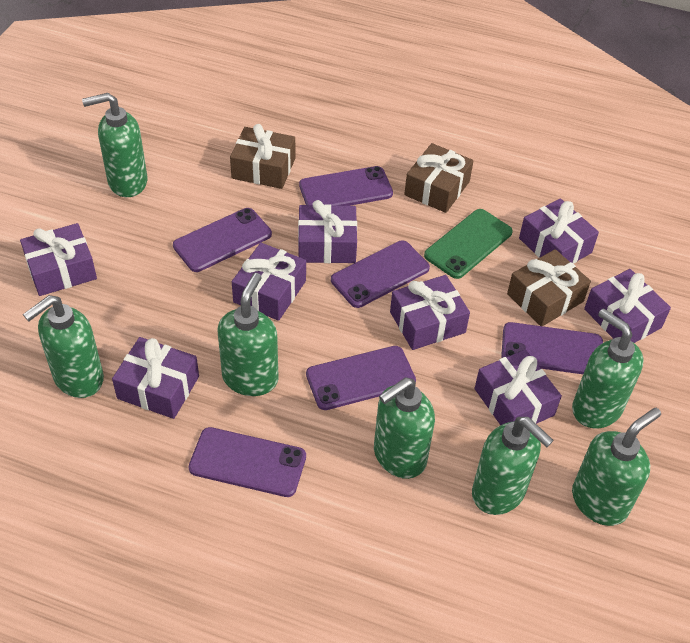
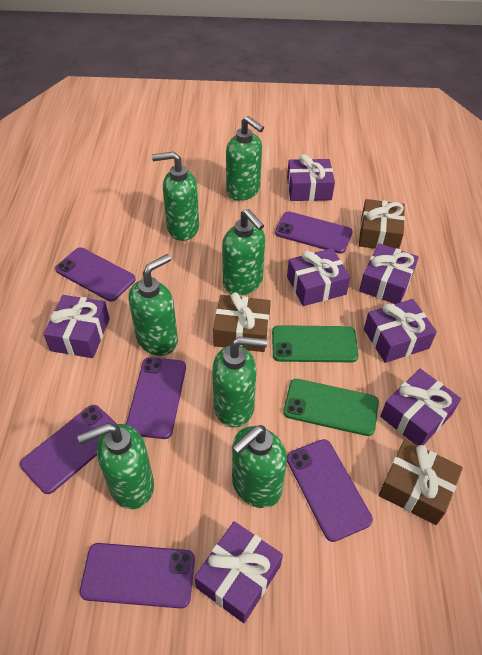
green phone: [424,209,513,279] = 1 -> [272,325,359,362] [283,379,379,436] = 2
purple gift: [20,223,97,296] [112,337,199,419] [232,243,306,321] [298,200,357,263] [390,275,470,350] [475,349,562,425] [519,198,599,264] [584,269,671,343] = 8 -> [44,295,110,358] [194,521,283,623] [287,154,335,201] [287,248,350,306] [359,243,419,304] [364,299,437,363] [380,369,461,446] = 7

